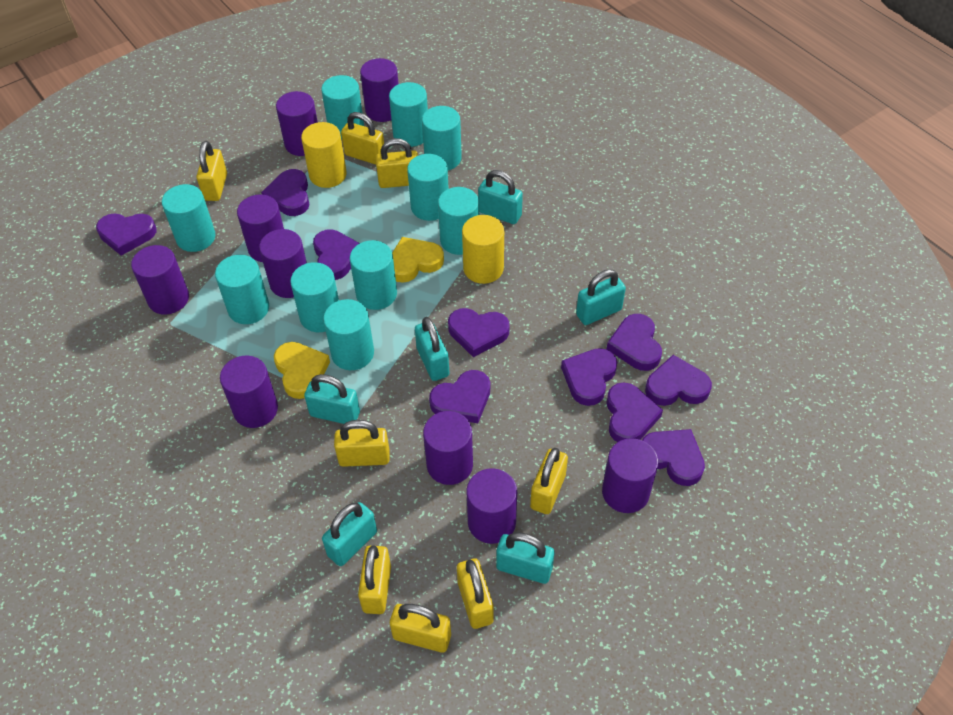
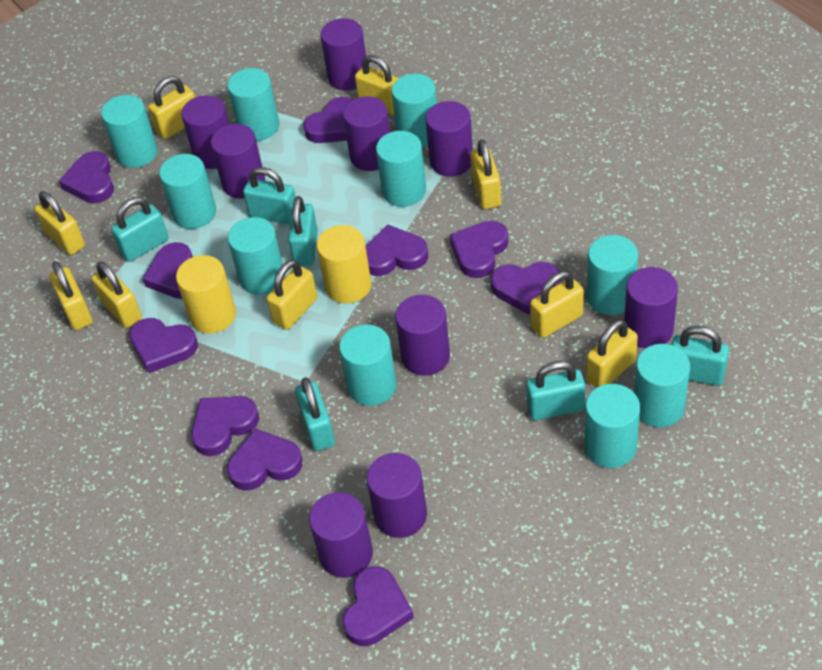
yellow heart: [274,342,330,399] [392,237,444,283] = 2 -> none = 0
yellow padlock: [196,141,227,201] [334,420,390,467] [341,112,384,165] [358,545,391,614] [376,138,418,188] [390,604,451,653] [457,558,493,629] [530,448,568,514] = 8 -> [34,191,85,255] [49,261,92,330] [91,261,142,328] [148,76,195,139] [267,260,318,330] [355,55,399,115] [470,139,501,209] [530,271,584,338] [586,319,638,388] = 9

